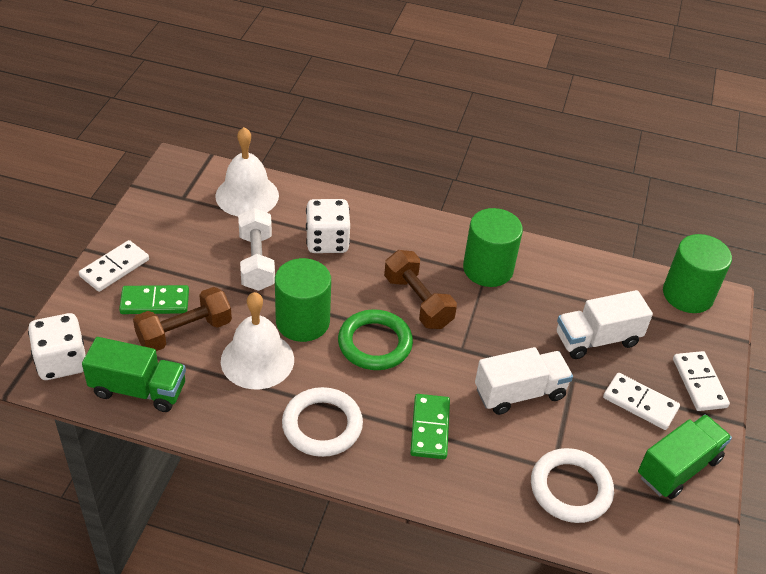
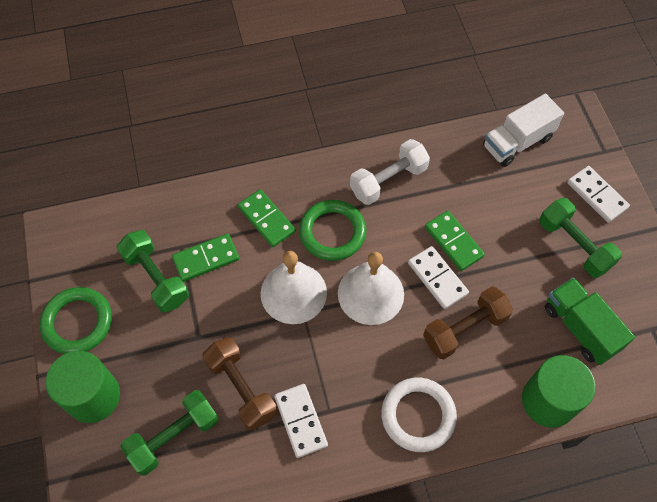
green cylinder: [275,258,331,342] [463,208,523,287] [663,234,732,313] = 3 -> [46,351,120,423] [522,355,596,428] = 2
green domino: [119,285,189,314] [410,394,450,459] = 2 -> [172,234,239,282] [238,189,296,247] [425,211,485,271] = 3
green dumbbell: none = 0 -> [117,230,189,313] [120,390,219,475] [539,198,622,278] = 3
green ring: [338,309,413,370] = 1 -> [40,287,112,354] [299,200,366,261] = 2
green truck: [82,337,186,412] [638,414,732,499] = 2 -> [545,277,635,365] = 1
white dice: [28,313,86,380] [306,199,350,253] = 2 -> none = 0
white ring: [282,387,363,457] [531,448,614,523] = 2 -> [381,378,457,452] = 1
white truck: [475,347,573,415] [557,290,653,359] = 2 -> [483,94,564,167] = 1

